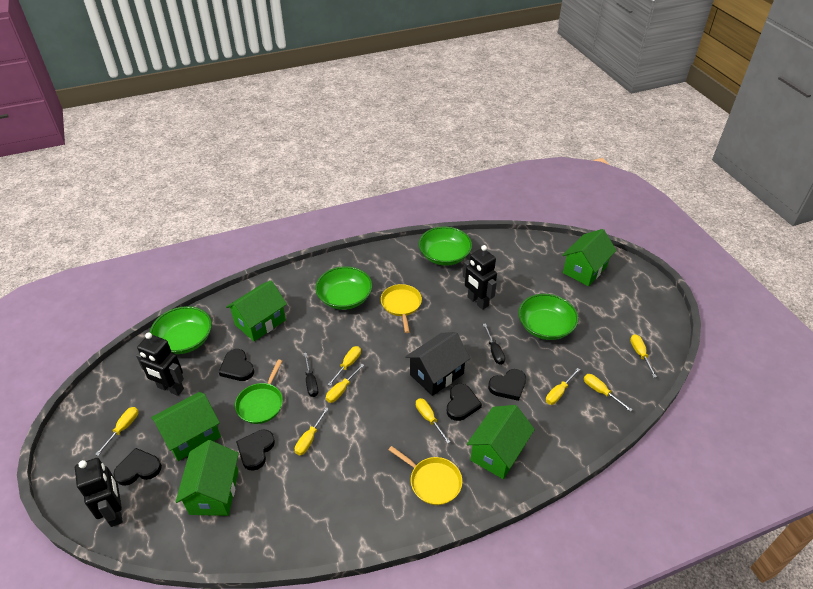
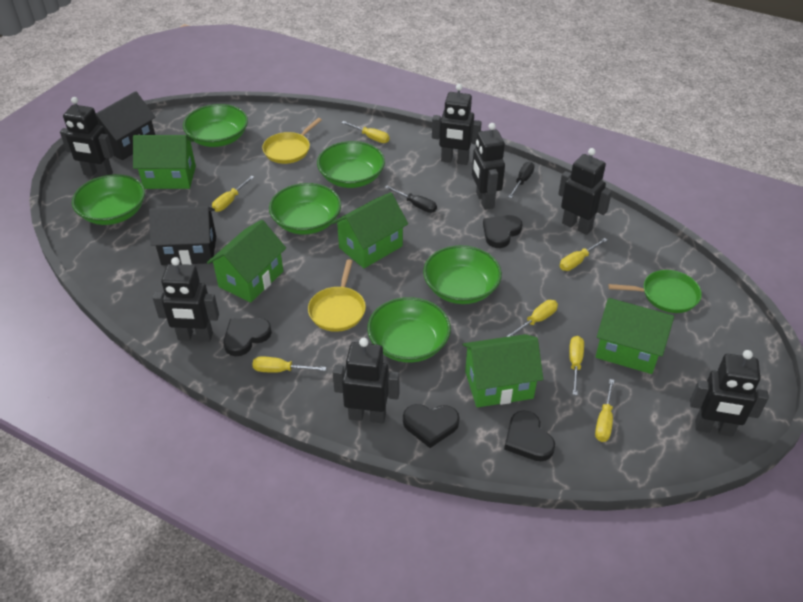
black heart: [113,448,162,486] [219,349,254,381] [236,430,275,471] [447,384,482,421] [488,369,526,401] = 5 -> [223,318,272,356] [403,404,460,448] [483,215,522,248] [504,411,555,461] = 4
black house: [405,332,470,396] = 1 -> [96,91,156,160] [149,206,216,265] = 2
black robot: [75,458,123,527] [136,332,184,396] [463,245,497,310] = 3 -> [60,97,114,177] [153,257,219,342] [333,338,400,423] [432,84,482,165] [472,123,505,210] [558,148,612,235] [690,350,769,437] = 7
green bowl: [150,306,212,354] [315,266,372,310] [419,226,472,266] [518,294,578,340] = 4 -> [72,174,145,225] [183,104,248,147] [269,183,341,235] [317,141,385,188] [367,297,451,362] [423,245,502,304] = 6
yellow screwdriver: [95,407,138,456] [295,407,329,455] [326,364,364,403] [327,346,361,386] [416,398,450,444] [546,368,580,405] [584,374,633,412] [630,334,657,378] = 8 -> [212,176,254,212] [253,356,326,373] [342,121,390,143] [506,300,558,337] [560,238,607,271] [569,336,584,395] [595,379,614,442] = 7

